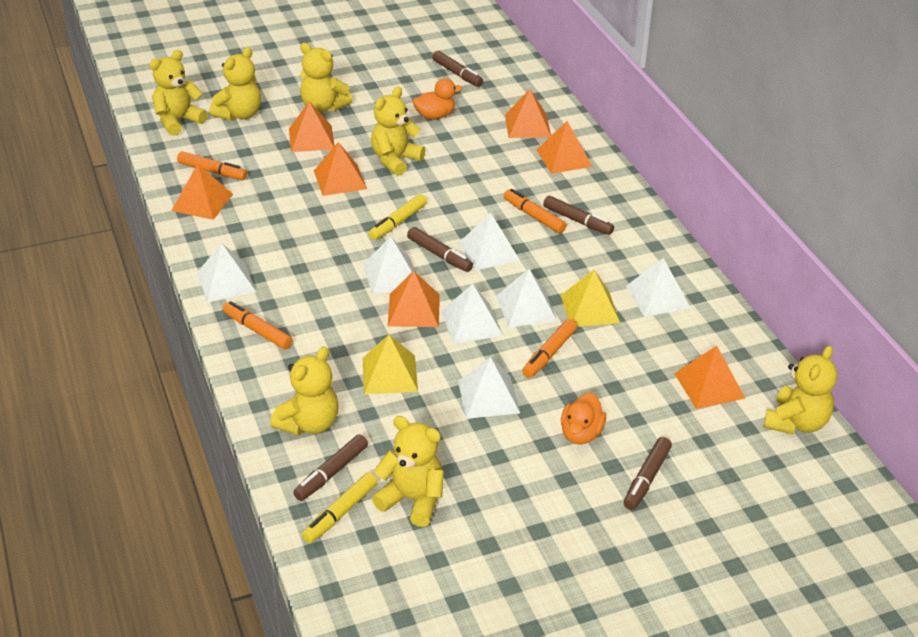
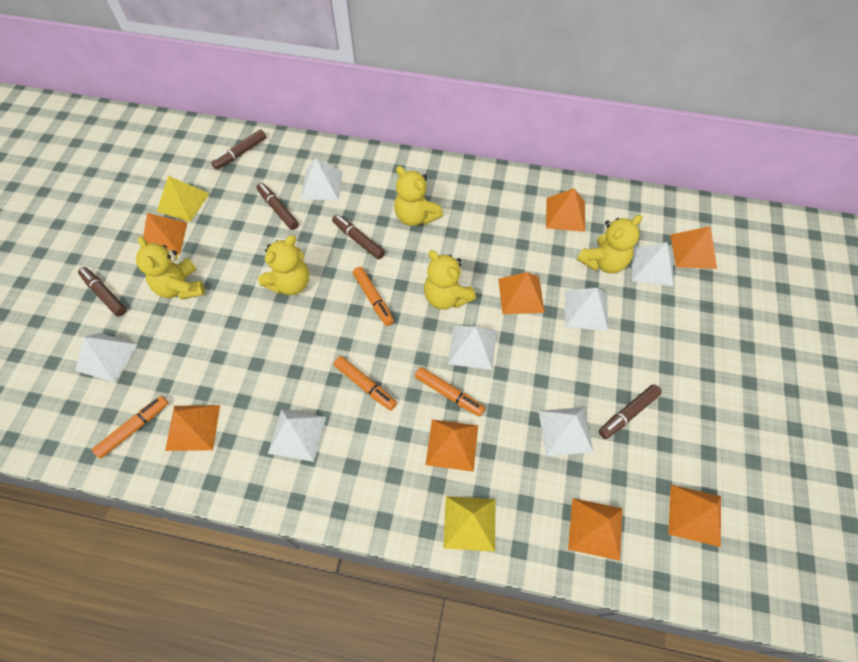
orange duck: [412,78,462,119] [561,392,606,445] = 2 -> none = 0
orange pyramid: [171,164,233,220] [289,101,334,152] [314,142,367,196] [388,271,440,327] [505,89,551,138] [537,121,593,174] [674,346,745,409] = 7 -> [143,213,187,255] [165,405,220,451] [426,420,478,472] [498,272,545,314] [546,188,585,232] [568,498,623,561] [668,485,721,547] [670,226,717,269] = 8
yellow marker: [302,472,377,543] [369,194,427,240] = 2 -> none = 0
yellow teddy bear: [150,50,208,136] [209,47,261,121] [270,347,339,435] [300,43,353,112] [371,87,426,176] [372,416,444,527] [764,345,837,434] = 7 -> [136,236,205,300] [258,235,309,295] [394,166,443,226] [424,250,476,310] [577,215,642,273] = 5

